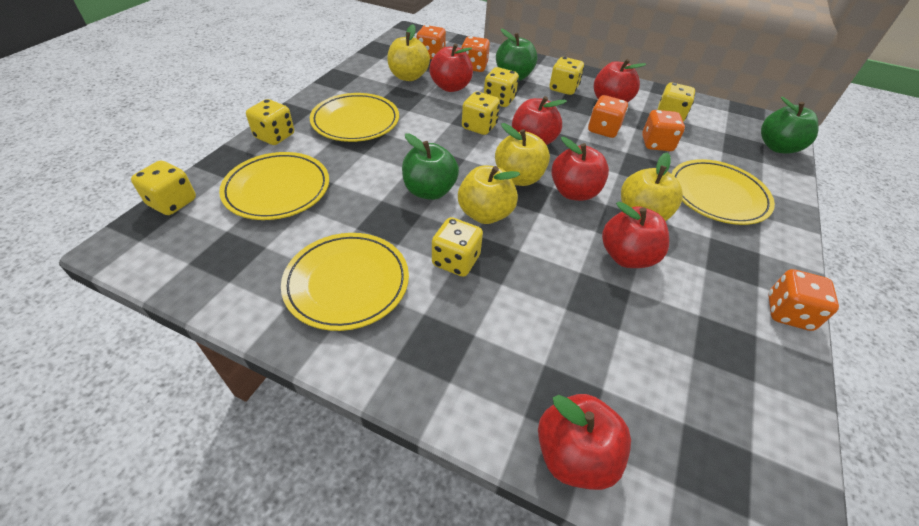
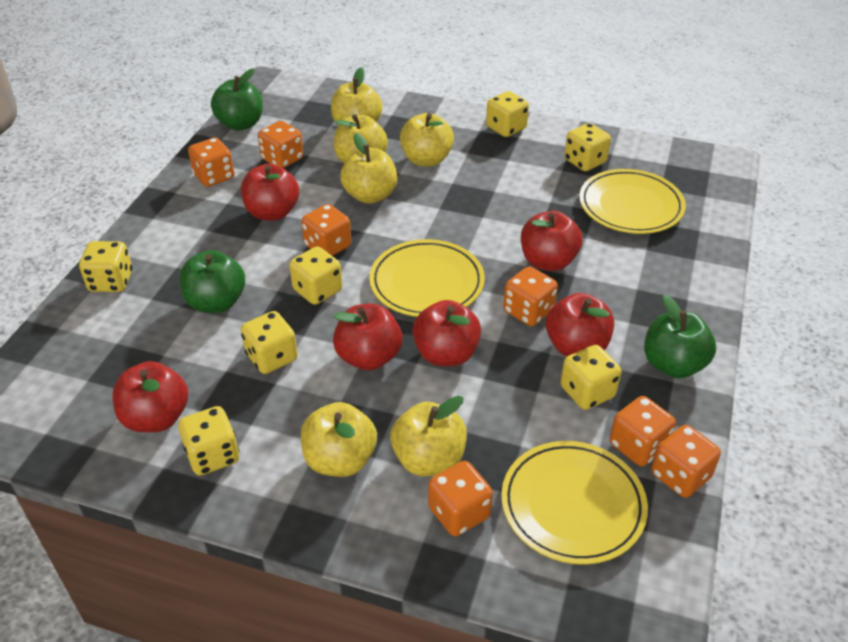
orange dice: [416,25,446,59] [461,36,490,72] [588,95,628,138] [642,110,685,151] [768,269,839,331] = 5 -> [188,138,234,187] [258,121,303,168] [301,204,351,256] [428,461,493,536] [503,266,558,326] [610,396,676,466] [651,425,721,498] = 7
yellow apple: [387,24,430,81] [458,165,520,224] [495,123,550,186] [621,152,683,221] = 4 -> [301,402,377,477] [331,67,382,126] [334,114,388,164] [340,133,397,204] [390,396,467,476] [400,113,454,167] = 6
yellow plate: [219,152,329,220] [281,233,409,331] [310,93,399,142] [671,159,775,225] = 4 -> [369,239,485,317] [501,441,648,565] [579,169,686,234] = 3

